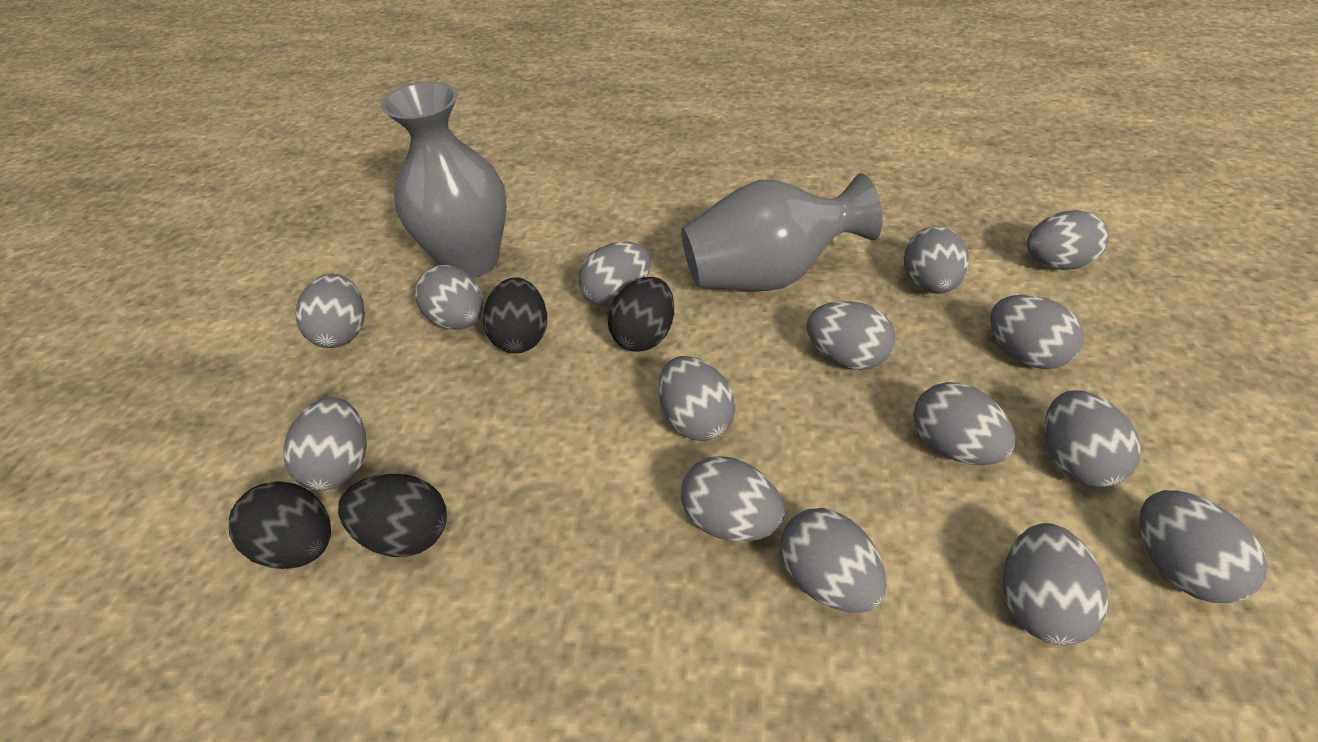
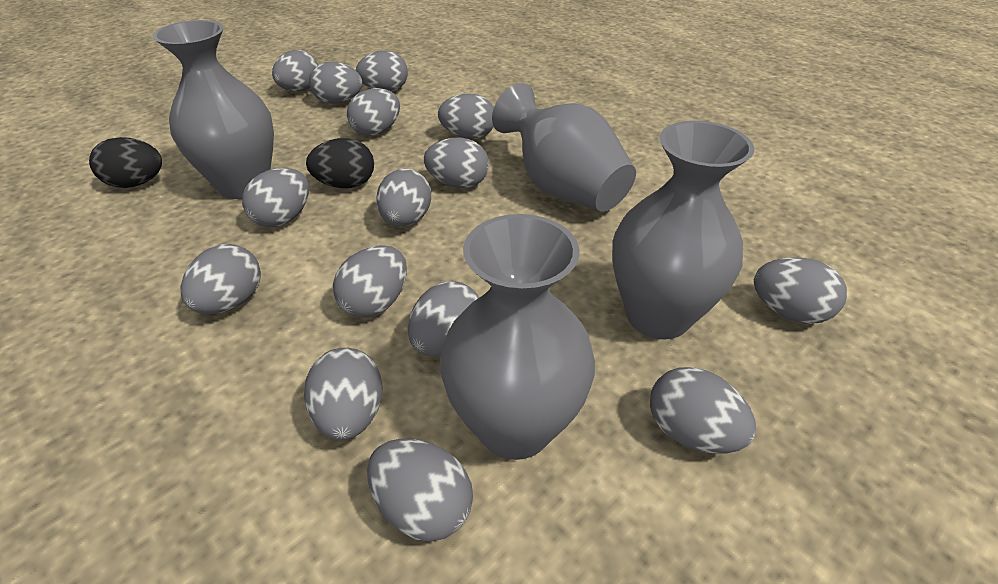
black egg: [229,481,331,569] [338,474,447,557] [483,277,547,353] [608,277,674,352] = 4 -> [89,137,162,188] [306,138,374,188] = 2
grey vase: [380,81,507,278] [681,173,883,291] = 2 -> [153,20,274,199] [440,214,595,460] [492,83,636,211] [612,121,754,339] = 4

